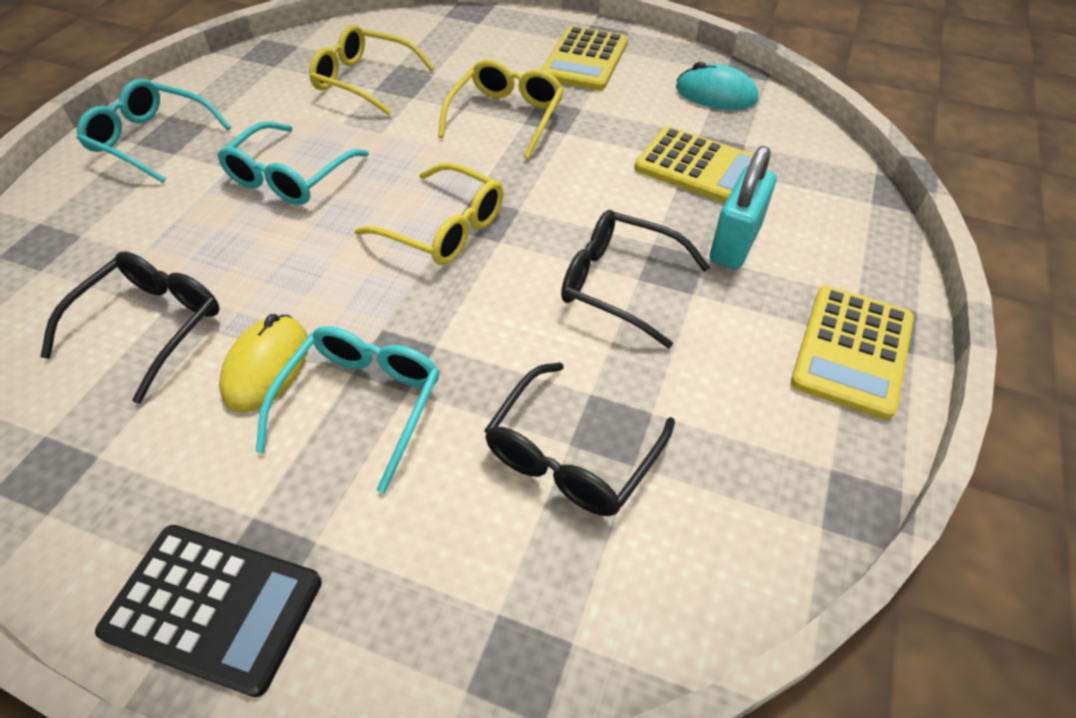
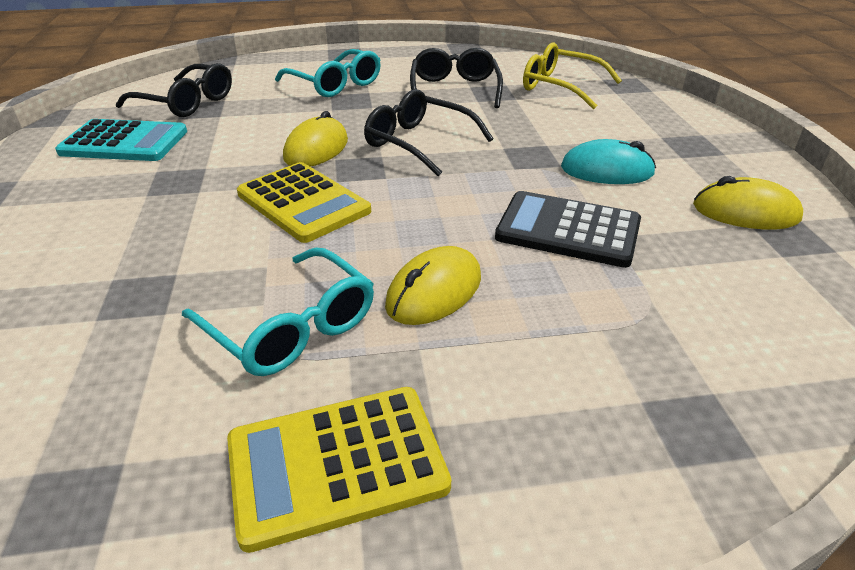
turquoise calculator: none = 0 -> [55,119,187,161] = 1
turquoise glasses: [77,79,231,183] [217,121,369,205] [256,326,440,493] = 3 -> [182,248,374,376] [275,49,381,97] = 2
turquoise padlock: [710,146,776,270] = 1 -> none = 0
yellow calculator: [541,26,628,91] [634,126,754,203] [791,286,914,420] = 3 -> [227,387,451,553] [237,162,371,243] = 2
yellow glasses: [309,24,435,115] [354,163,504,265] [438,59,564,159] = 3 -> [523,42,622,109] = 1
yellow mouse: [219,314,307,413] = 1 -> [283,111,348,167] [385,246,481,325] [693,176,803,229] = 3

